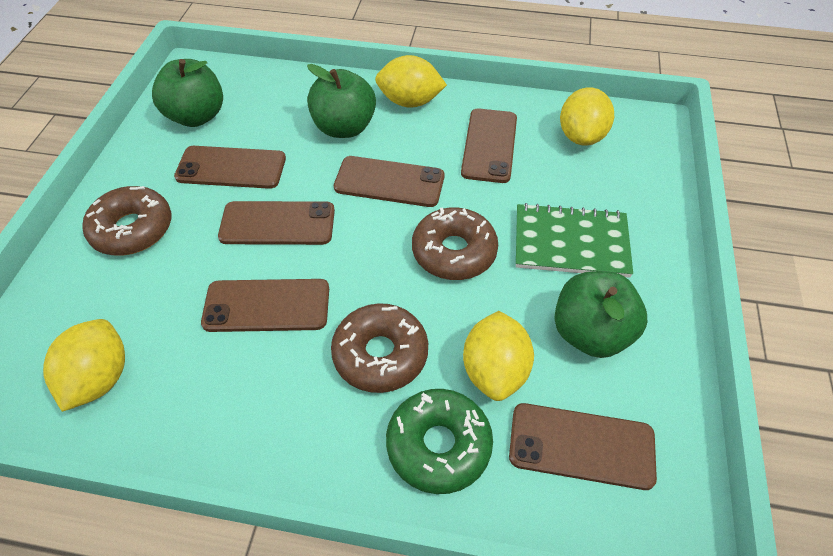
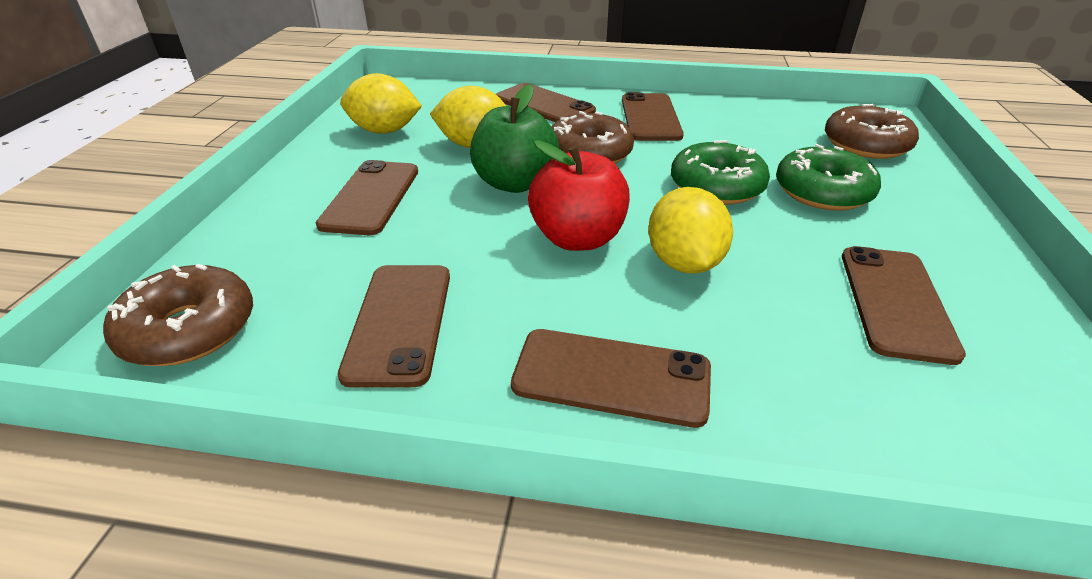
green apple: [152,59,223,127] [307,64,376,138] [555,271,647,358] = 3 -> [470,84,559,193] = 1
green donut: [386,389,493,494] = 1 -> [671,140,770,205] [776,144,881,211] = 2
green notebook: [516,203,633,278] = 1 -> none = 0
red apple: none = 0 -> [528,140,630,251] = 1
yellow lemon: [43,319,125,412] [375,55,447,108] [463,311,534,401] [560,88,614,146] = 4 -> [340,73,422,134] [430,86,506,148] [648,187,733,274] = 3

